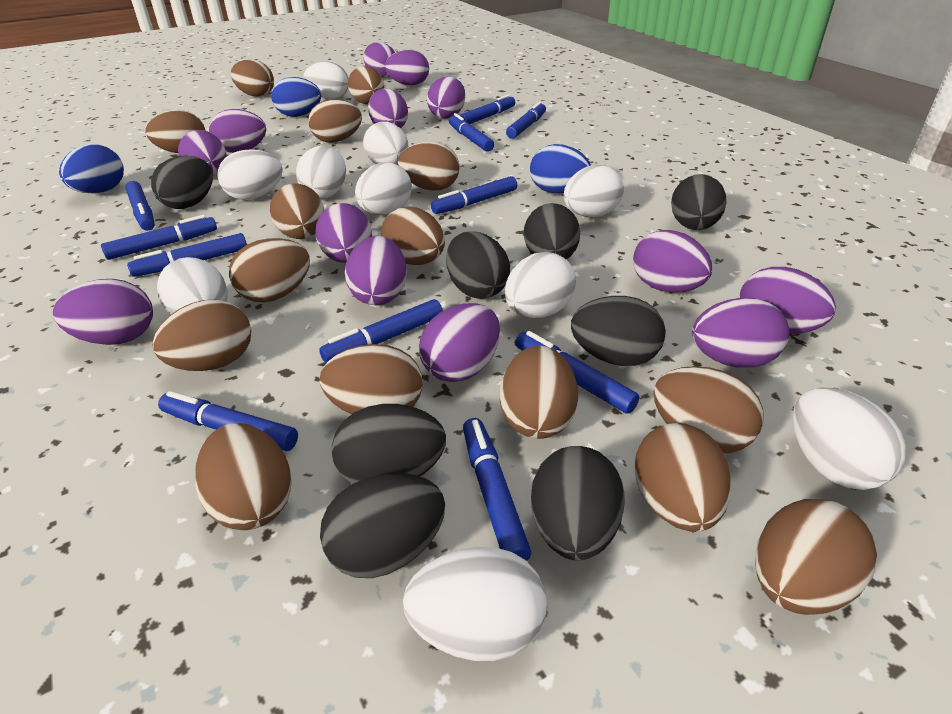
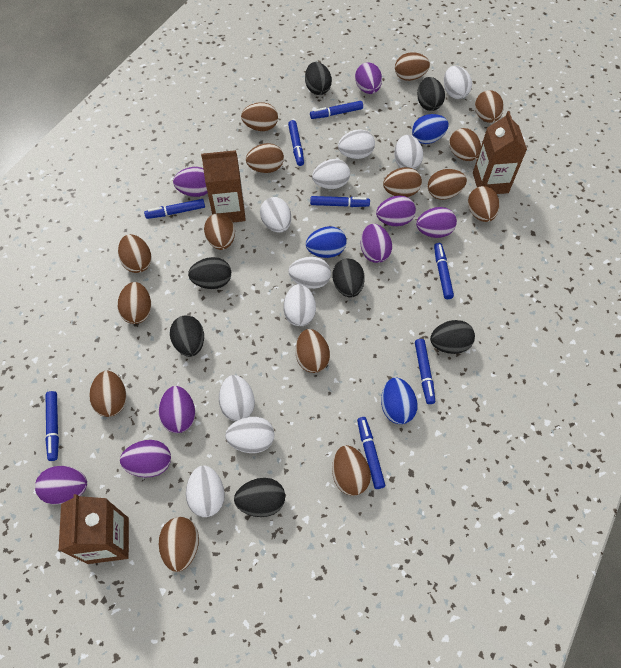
black egg: [151,156,213,209] [320,473,445,578] [332,404,446,484] [446,231,510,299] [524,203,580,260] [531,446,625,560] [571,296,666,366] [671,174,727,230] = 8 -> [170,315,204,357] [188,257,231,289] [234,478,285,517] [305,62,332,95] [332,259,365,298] [417,77,445,111] [430,320,475,354] = 7
blue marker: [101,215,217,260] [125,181,155,231] [127,233,247,277] [158,391,298,451] [319,299,443,363] [431,176,517,214] [449,113,494,152] [459,94,515,124] [463,418,531,561] [506,102,546,139] [515,331,639,414] = 11 -> [45,391,59,461] [144,199,205,219] [288,120,304,166] [310,101,363,119] [310,196,370,207] [357,417,385,489] [415,339,435,404] [434,243,454,299] = 8
brown carton: none = 0 -> [58,494,129,564] [201,150,246,222] [473,111,527,194] = 3
purple egg: [53,279,153,345] [178,130,227,176] [209,109,266,153] [315,203,372,263] [345,236,407,305] [363,42,395,78] [368,89,408,128] [385,49,429,86] [419,303,500,382] [427,77,465,119] [633,230,712,292] [692,298,789,368] [739,267,836,334] = 13 -> [35,466,87,505] [120,440,171,478] [159,386,195,433] [173,167,208,197] [355,63,382,94] [361,224,392,263] [376,195,416,226] [416,207,457,238] = 8

